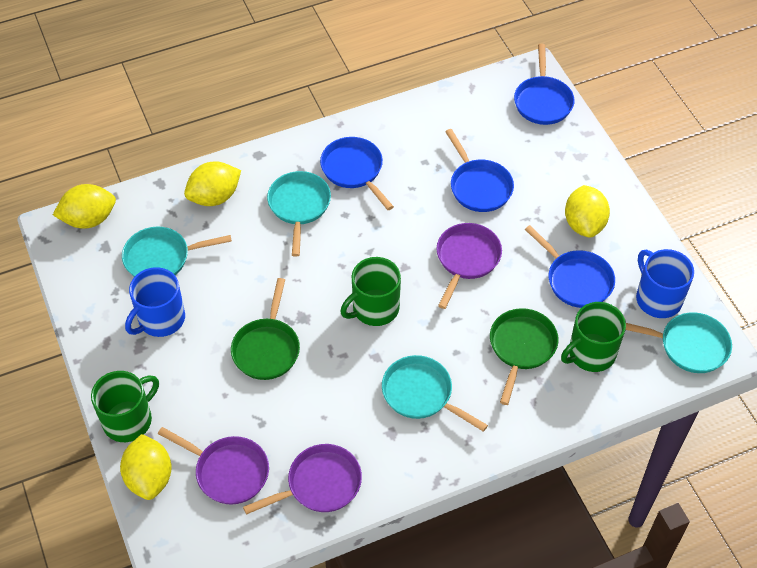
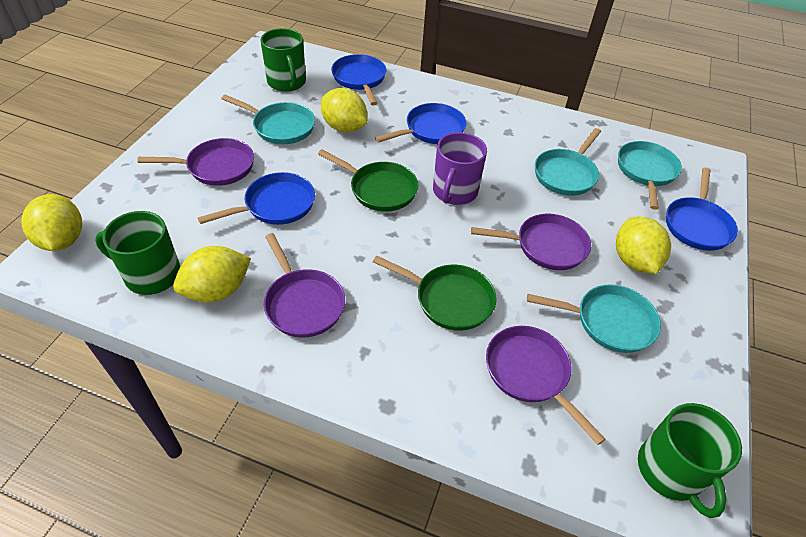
blue mug: [125,267,185,337] [636,249,694,318] = 2 -> none = 0
purple mug: none = 0 -> [433,132,487,205] = 1
purple pan: [158,427,269,504] [243,444,362,515] [437,223,502,309] = 3 -> [137,138,254,186] [264,233,345,338] [471,214,591,270] [486,326,605,445] = 4

